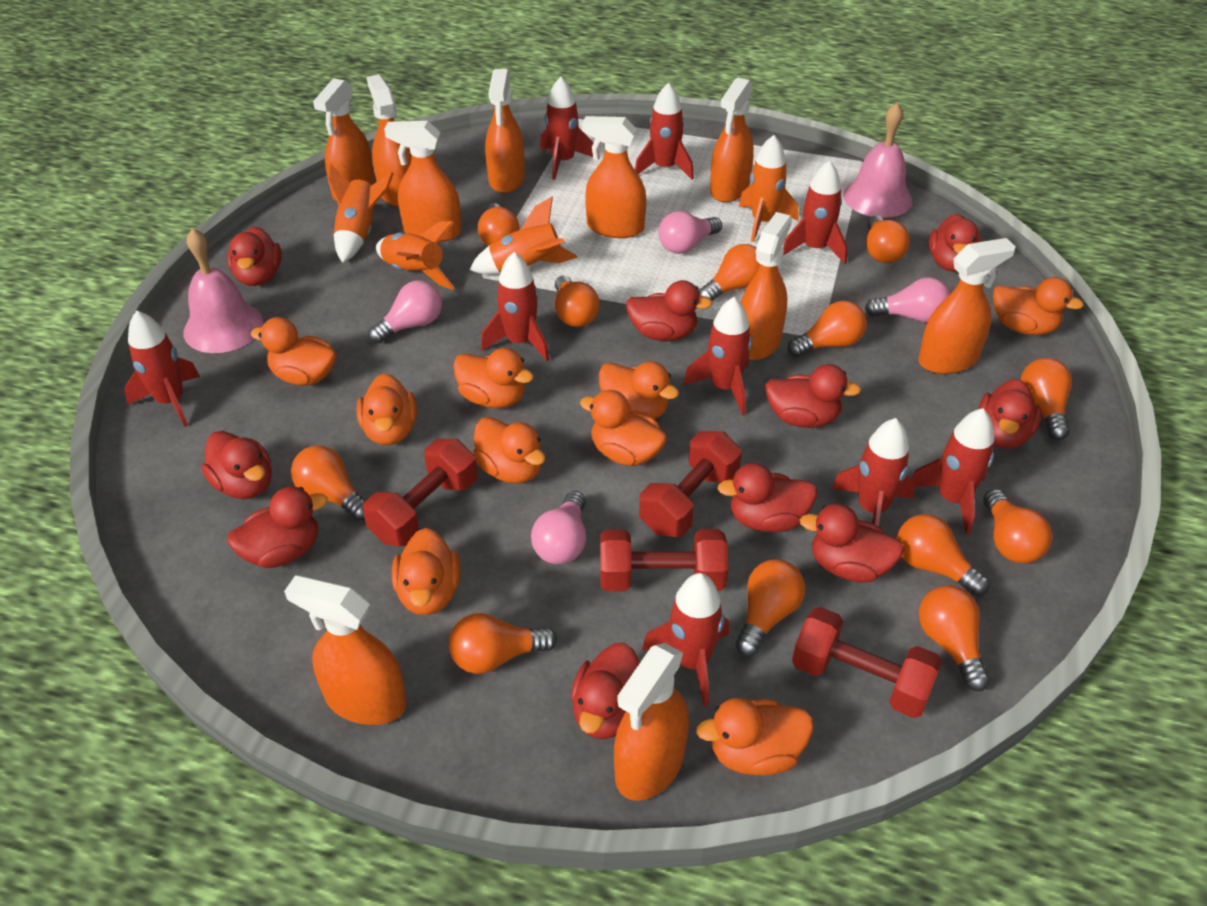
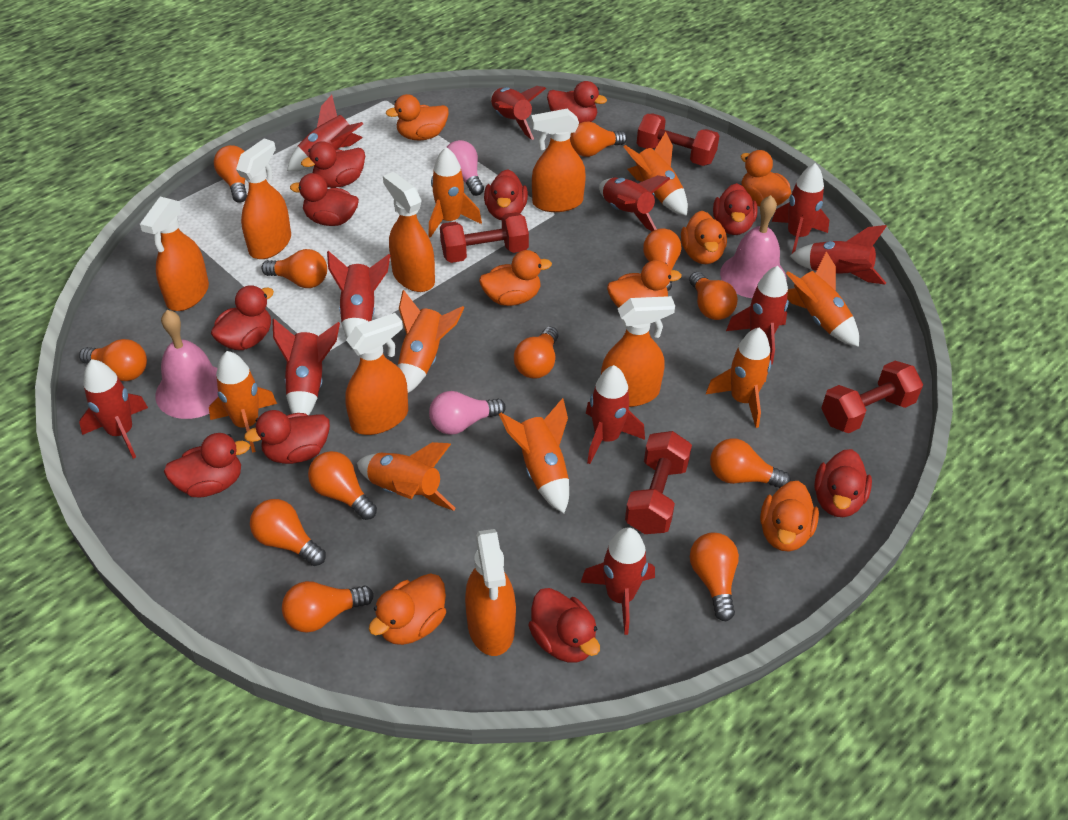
orange duck: [251,317,337,386] [357,373,417,445] [392,528,461,615] [453,348,534,409] [473,417,546,484] [580,390,667,466] [599,361,679,419] [696,698,813,776] [993,277,1084,335] = 9 -> [369,573,446,645] [386,94,449,140] [479,250,552,306] [607,260,682,308] [681,211,727,264] [741,150,791,207] [760,481,819,552] = 7
orange rocket: [328,163,393,263] [376,221,455,290] [469,197,578,274] [739,135,798,242] = 4 -> [209,351,277,453] [357,442,456,511] [398,290,465,393] [428,147,482,238] [499,398,569,513] [623,132,688,216] [706,327,771,428] [786,251,859,347] = 8
orange spray bottle: [284,575,407,725] [313,78,375,201] [367,74,412,207] [384,121,461,242] [485,69,525,193] [582,116,646,238] [614,643,689,801] [710,77,754,202] [741,212,792,360] [918,238,1016,374] = 10 -> [140,197,209,311] [236,138,291,259] [345,313,408,435] [383,172,435,292] [465,529,516,656] [531,109,586,212] [601,296,675,407] = 7
pink light bulb: [369,281,442,343] [531,491,586,564] [659,211,722,254] [865,277,950,323] = 4 -> [429,391,506,435] [447,140,484,196] = 2
red rocket: [124,310,200,427] [481,252,549,361] [540,77,593,180] [635,83,694,180] [641,573,729,707] [683,297,752,415] [783,160,847,264] [831,418,915,527] [911,408,994,535] = 9 -> [79,359,148,459] [272,319,340,416] [287,95,363,171] [327,251,390,338] [491,86,546,140] [581,527,655,635] [586,365,645,464] [599,175,671,231] [726,266,789,365] [771,163,829,254] [790,225,887,285] = 11

